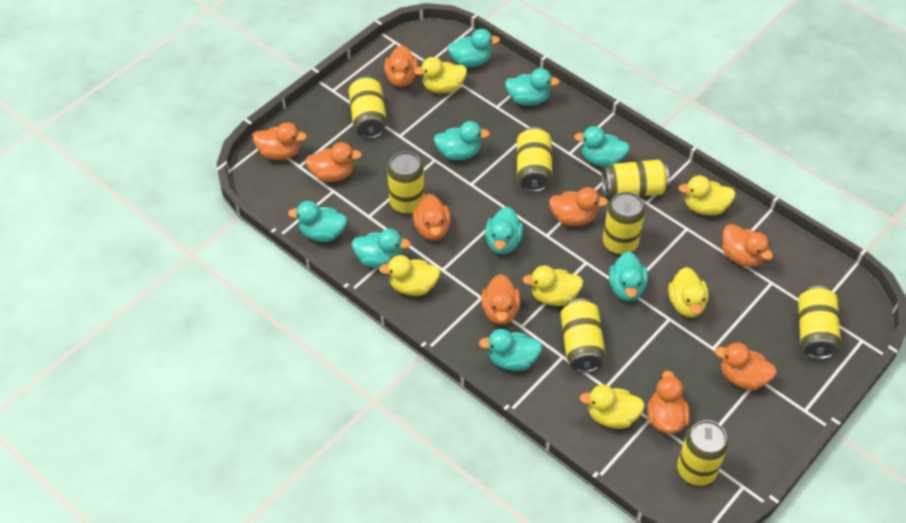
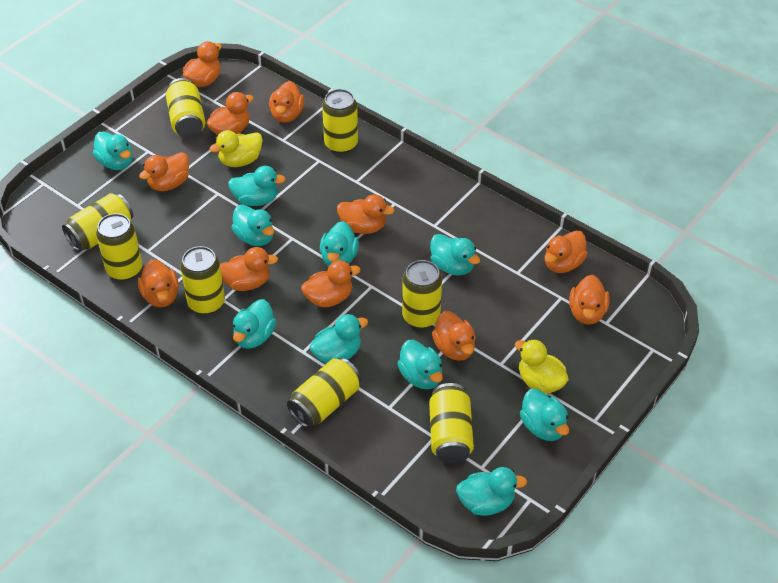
orange duck: [253,122,307,160] [305,142,362,182] [384,45,418,87] [413,193,451,241] [481,274,521,325] [549,187,608,226] [647,370,690,434] [715,342,777,390] [722,224,773,267] = 9 -> [138,259,179,307] [139,152,189,191] [183,41,222,87] [207,92,254,135] [220,247,278,291] [269,81,304,123] [301,260,361,307] [337,194,395,234] [432,311,476,361] [545,231,588,273] [569,275,610,324] = 11
turquoise duck: [288,201,347,242] [352,229,411,268] [434,121,490,160] [447,29,500,67] [479,329,542,371] [485,207,523,254] [505,68,560,106] [574,126,630,167] [609,251,648,301] = 9 -> [93,131,133,170] [228,166,286,206] [231,205,274,246] [233,299,276,349] [309,314,368,363] [320,221,359,266] [397,340,443,389] [430,234,480,276] [456,467,527,516] [520,389,569,441] = 10
yellow duck: [379,255,440,296] [414,57,467,94] [523,265,583,306] [580,385,645,429] [668,267,709,318] [678,175,736,215] = 6 -> [209,130,263,167] [515,339,569,393] = 2

